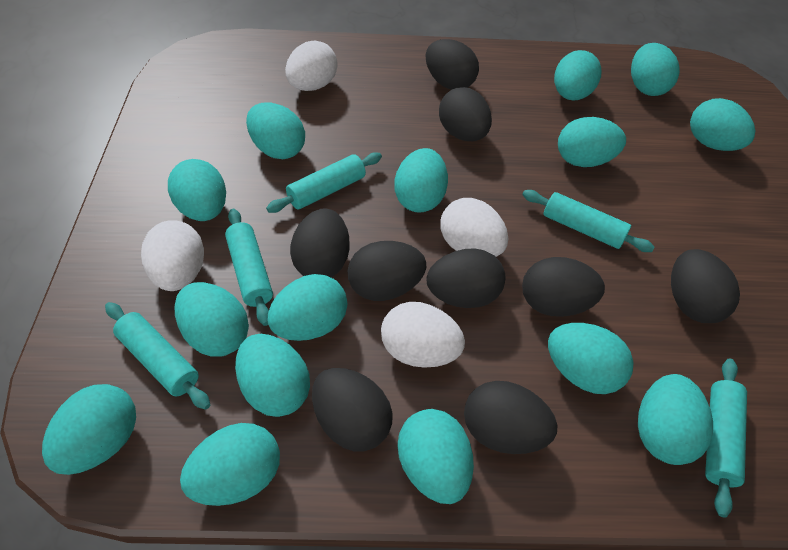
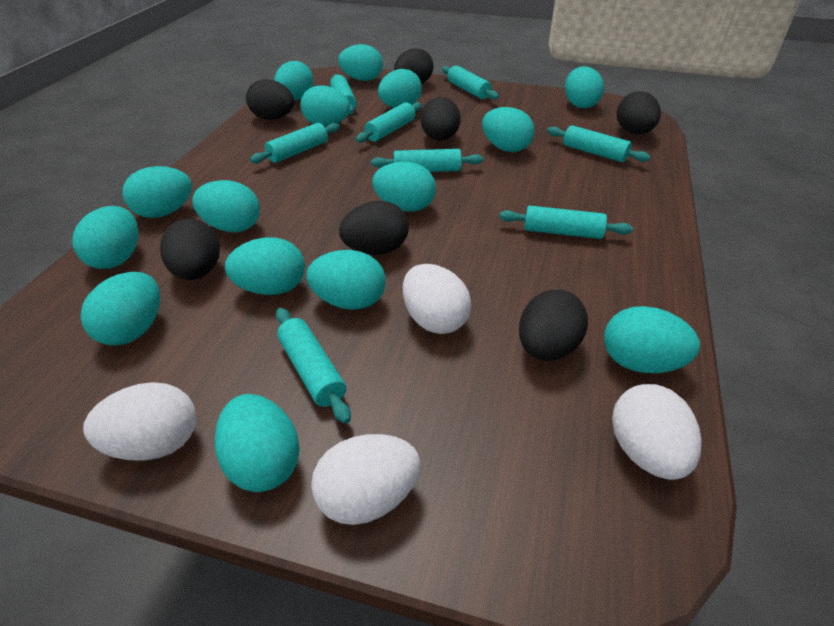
black egg: [290,208,349,277] [312,368,393,451] [348,241,426,301] [426,39,479,90] [426,248,506,308] [439,87,492,141] [464,381,557,454] [522,257,605,317] [671,249,740,323] = 9 -> [160,219,220,280] [246,79,294,120] [339,200,409,255] [394,48,433,84] [421,97,461,141] [519,290,588,361] [617,91,661,134] = 7
turquoise rolling pin: [105,302,210,410] [225,209,273,326] [266,152,382,213] [522,190,655,252] [705,359,747,518] = 5 -> [250,123,340,163] [276,308,351,424] [330,74,357,114] [356,102,422,143] [371,149,483,172] [442,66,499,100] [499,206,633,239] [547,125,650,162] = 8

